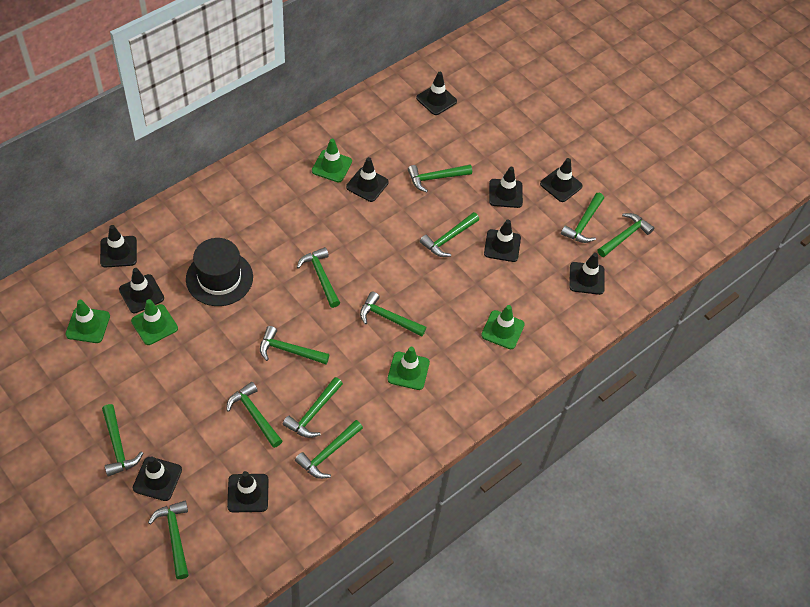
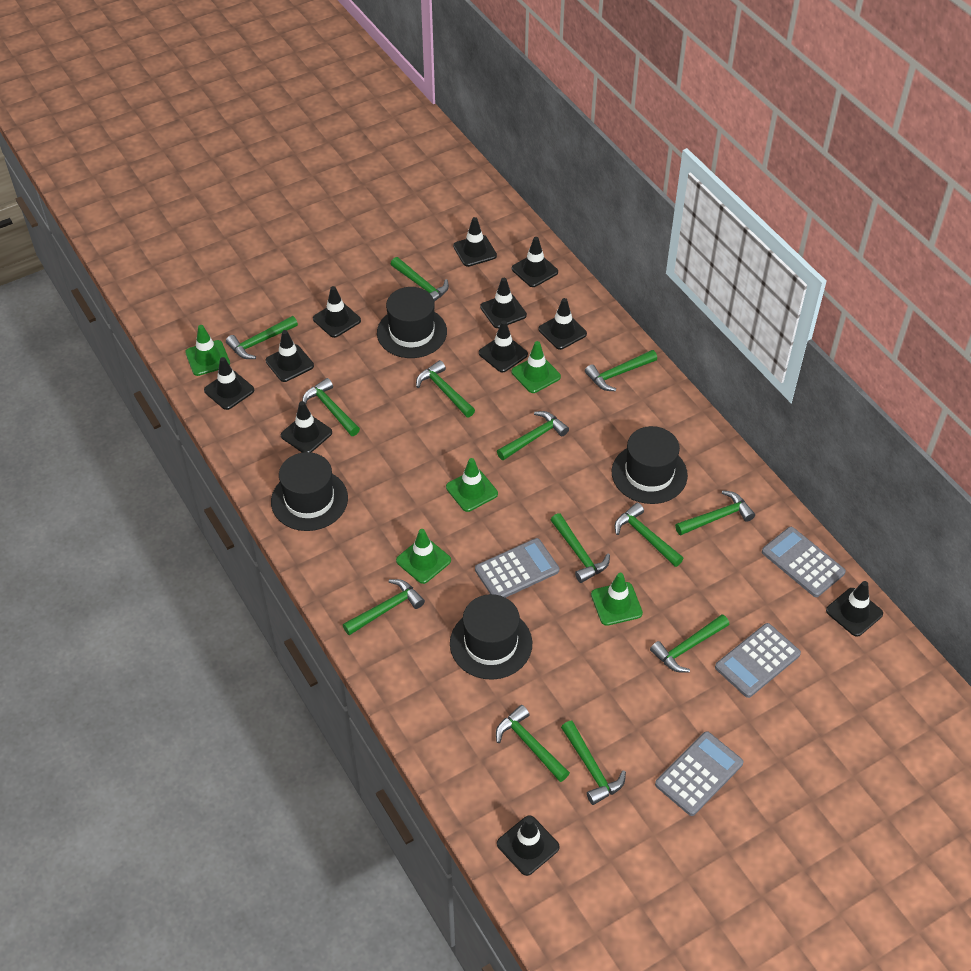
black hat: [186,238,253,306] = 1 -> [271,452,348,531] [377,287,447,358] [450,594,532,680] [612,426,688,504] = 4
black traffic cone: [100,225,137,268] [119,268,164,313] [133,457,182,501] [227,471,269,512] [346,157,389,202] [416,72,457,115] [484,220,521,262] [489,167,523,208] [540,158,583,202] [569,253,605,295] = 10 -> [204,357,254,410] [265,330,314,382] [281,401,332,453] [313,286,361,338] [453,217,497,267] [479,320,528,372] [480,278,527,328] [497,815,560,876] [512,237,558,287] [539,298,587,350] [826,581,883,637] = 11
green hammer: [102,404,143,477] [148,501,189,579] [226,382,282,448] [260,326,329,364] [283,377,343,438] [295,420,363,479] [297,247,340,308] [360,291,426,337] [408,165,472,192] [420,212,479,257] [561,193,604,243] [598,213,654,257] = 12 -> [226,316,298,359] [302,378,360,436] [343,579,425,636] [391,257,449,302] [416,360,475,417] [496,705,570,782] [497,411,569,461] [551,513,610,583] [561,721,626,805] [585,350,657,391] [615,503,684,567] [650,614,729,673] [675,490,755,536] = 13
grey calculator: none = 0 -> [475,538,559,598] [655,731,743,816] [715,623,801,698] [762,527,846,597] = 4

